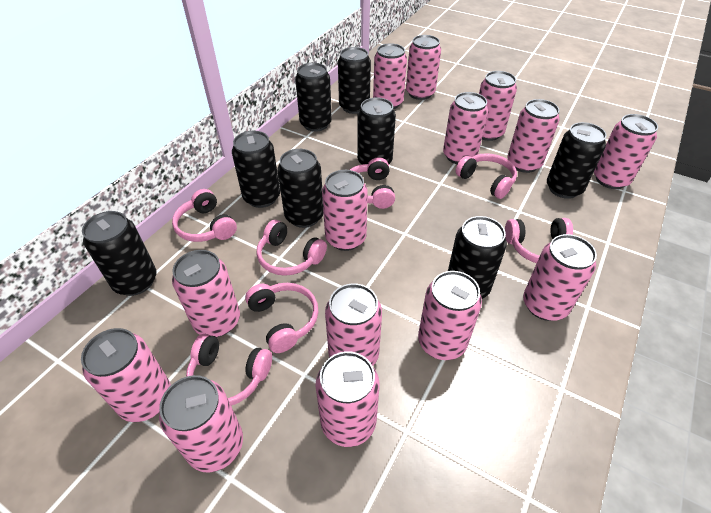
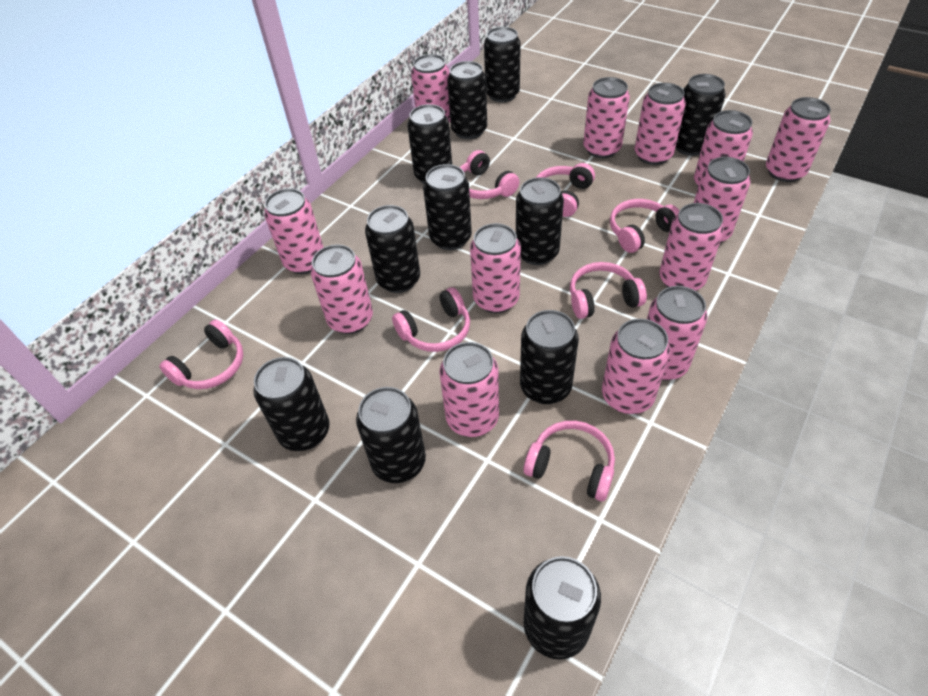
black can: [82,211,156,296] [232,131,280,208] [277,149,324,228] [295,63,332,132] [338,47,371,114] [357,97,396,164] [448,216,507,299] [547,122,607,199] = 8 -> [253,357,330,451] [356,387,426,483] [365,205,420,293] [407,104,452,184] [423,164,472,250] [447,61,487,139] [484,27,521,102] [516,177,564,265] [520,310,579,404] [523,556,601,660] [676,74,726,156] = 11
pink can: [81,328,171,422] [159,375,243,473] [172,250,240,337] [315,351,379,447] [322,170,368,251] [325,283,382,366] [373,43,407,109] [406,35,441,100] [418,271,482,360] [443,92,488,164] [479,71,517,141] [508,99,560,173] [523,234,597,321] [594,114,658,189] = 14 -> [264,188,324,274] [311,244,373,334] [411,54,450,123] [439,342,499,437] [470,223,521,313] [583,77,630,158] [602,318,670,414] [635,83,686,165] [647,286,708,381] [659,203,724,291] [694,110,753,186] [694,157,751,243] [766,97,831,182] = 13

